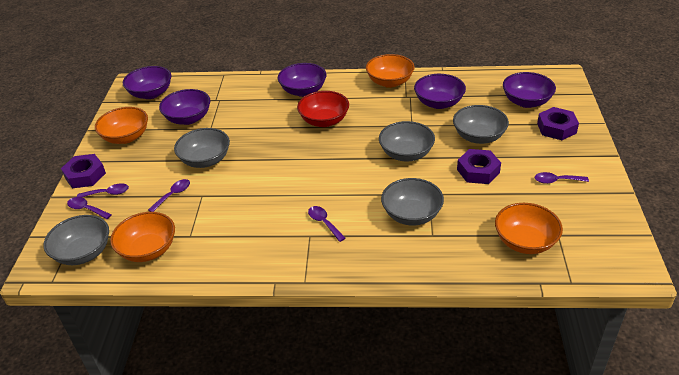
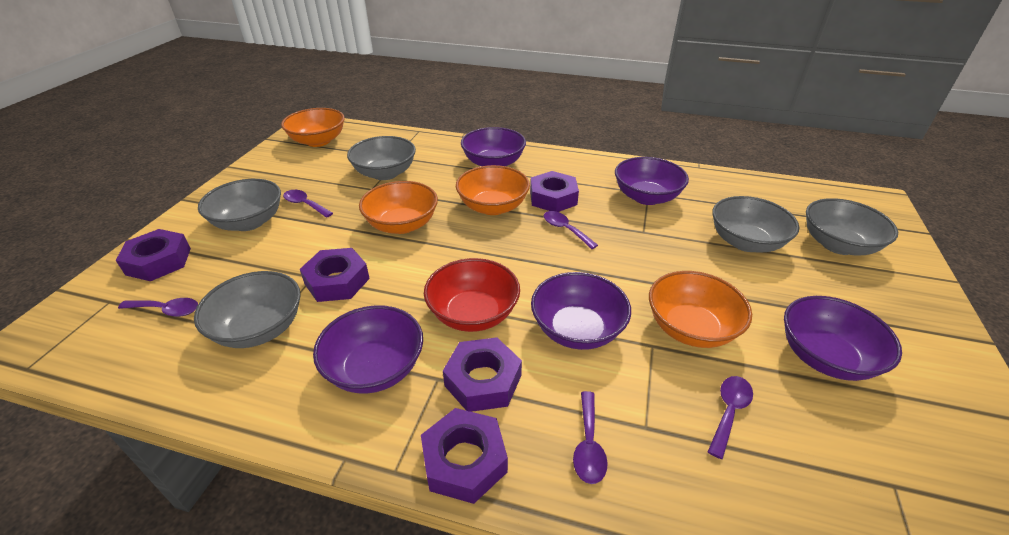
purple nut: [61,154,106,188] [457,149,501,184] [537,107,579,140] = 3 -> [116,229,191,281] [300,248,370,302] [421,408,508,504] [443,337,522,412] [530,171,579,212] = 5

